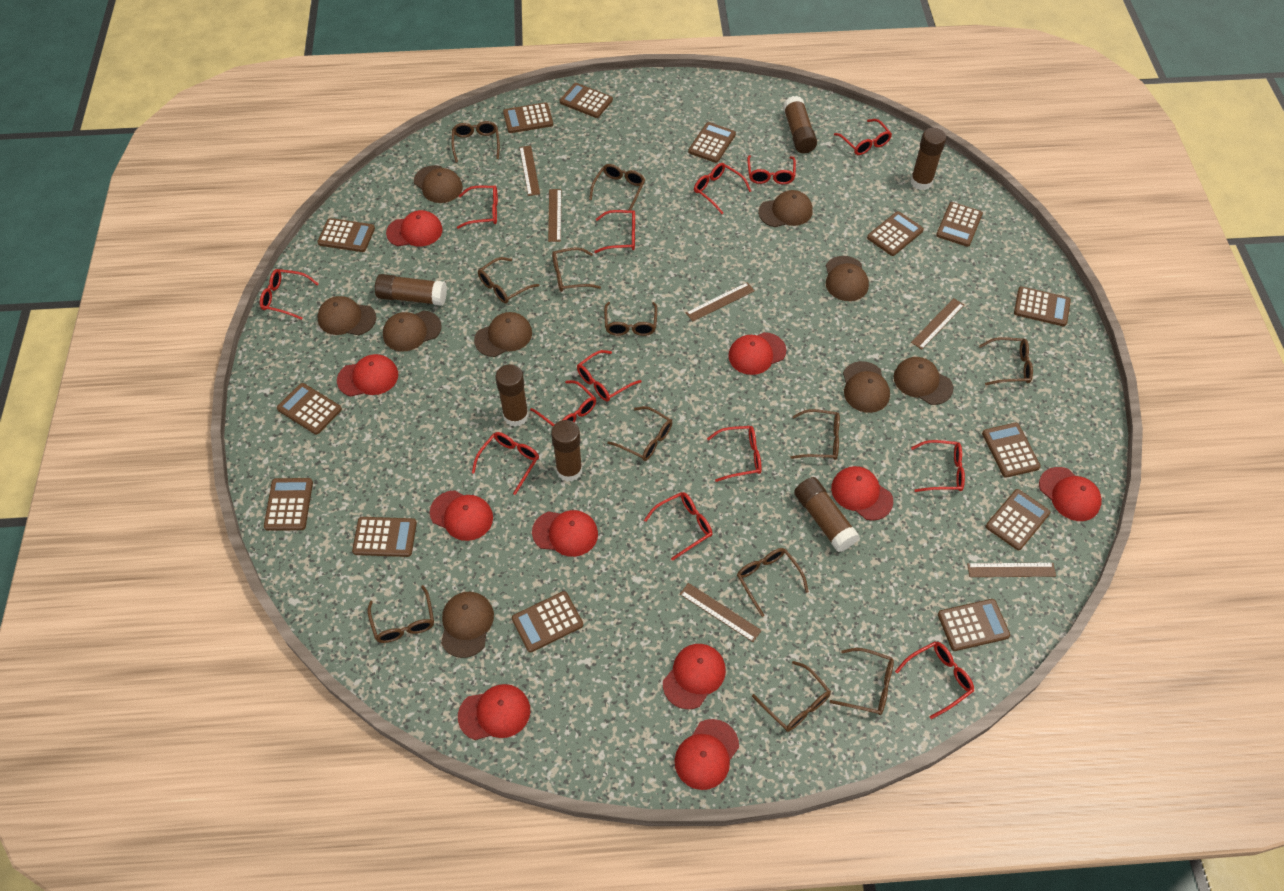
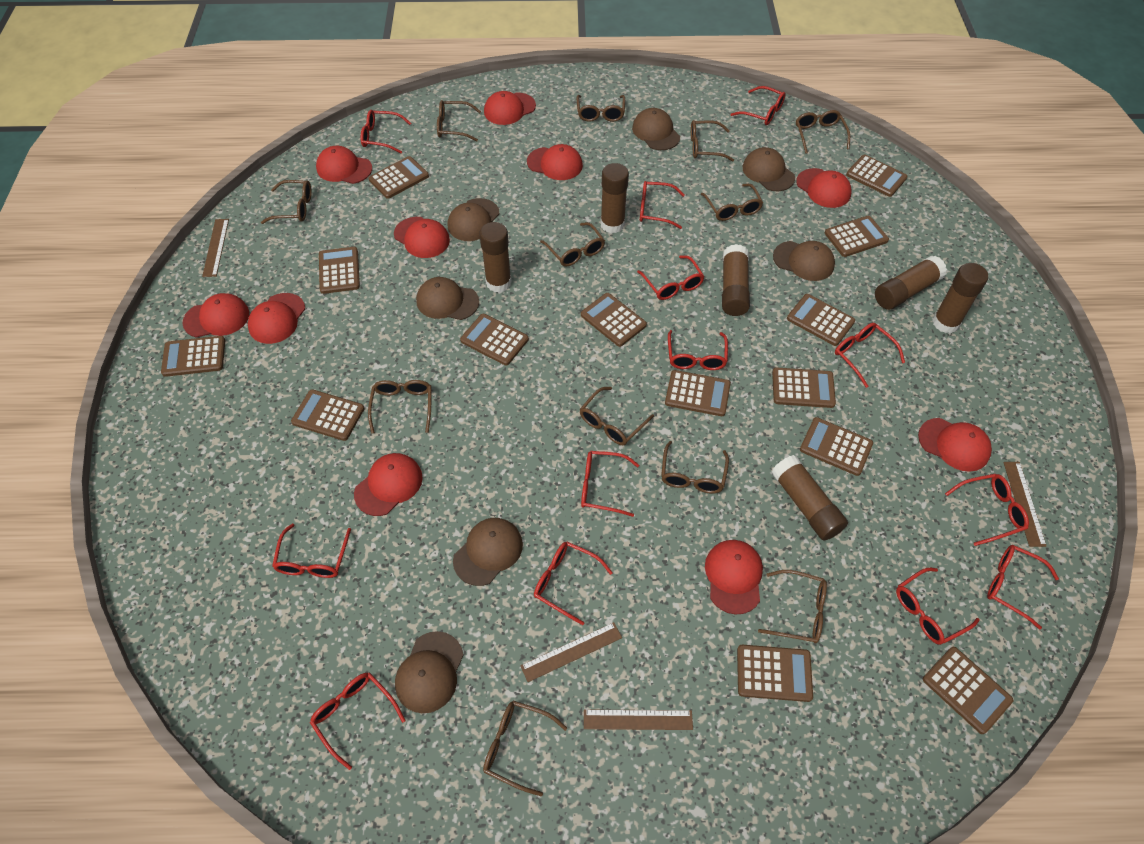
brown cap: [317,296,376,335] [383,311,442,351] [414,165,463,203] [441,592,494,658] [474,312,532,357] [758,190,813,227] [826,256,869,301] [843,361,890,413] [893,357,953,405] = 9 -> [395,631,464,713] [416,277,479,320] [447,198,499,241] [453,518,523,586] [632,108,680,150] [742,147,795,191] [773,241,835,281] = 7
brown ruler: [519,146,540,196] [548,189,561,242] [680,583,762,642] [686,282,755,322] [911,298,964,350] [967,563,1056,577] = 6 -> [202,219,229,277] [520,622,622,682] [584,709,693,730] [1003,462,1046,547] = 4

